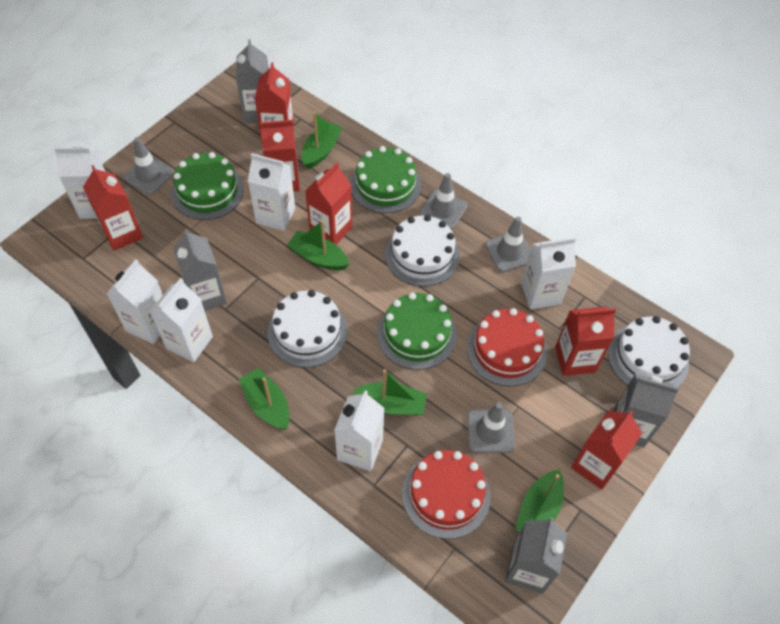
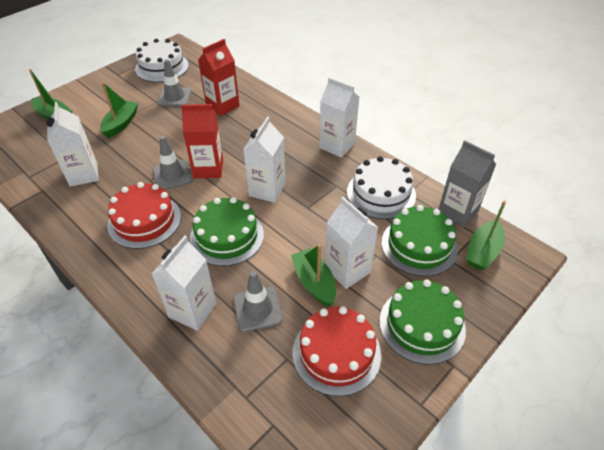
green boat: [238,368,290,430] [287,220,349,270] [302,112,343,169] [353,369,427,416] [515,469,564,532] = 5 -> [29,69,72,120] [100,82,138,138] [291,244,336,306] [466,201,506,270] = 4
grey carton: [173,229,227,311] [236,39,269,122] [505,518,567,594] [614,374,679,447] = 4 -> [439,140,496,227] = 1
grey traffic cone: [124,137,174,194] [419,173,468,229] [468,402,515,453] [485,217,531,272] = 4 -> [153,136,193,190] [157,59,192,107] [233,271,283,332] = 3
red carton: [83,165,143,251] [255,62,294,142] [260,120,300,192] [305,162,352,245] [555,307,616,376] [571,410,642,490] = 6 -> [181,104,223,178] [198,39,240,116] = 2
white cake: [268,290,347,367] [385,215,460,287] [608,316,690,387] = 3 -> [135,39,189,82] [347,156,416,219] = 2
white carton: [54,147,105,219] [107,259,163,344] [150,278,213,362] [248,153,295,231] [334,390,385,471] [521,237,576,309] = 6 -> [46,102,99,187] [152,236,216,330] [243,116,286,203] [319,77,359,158] [325,197,379,289] = 5

